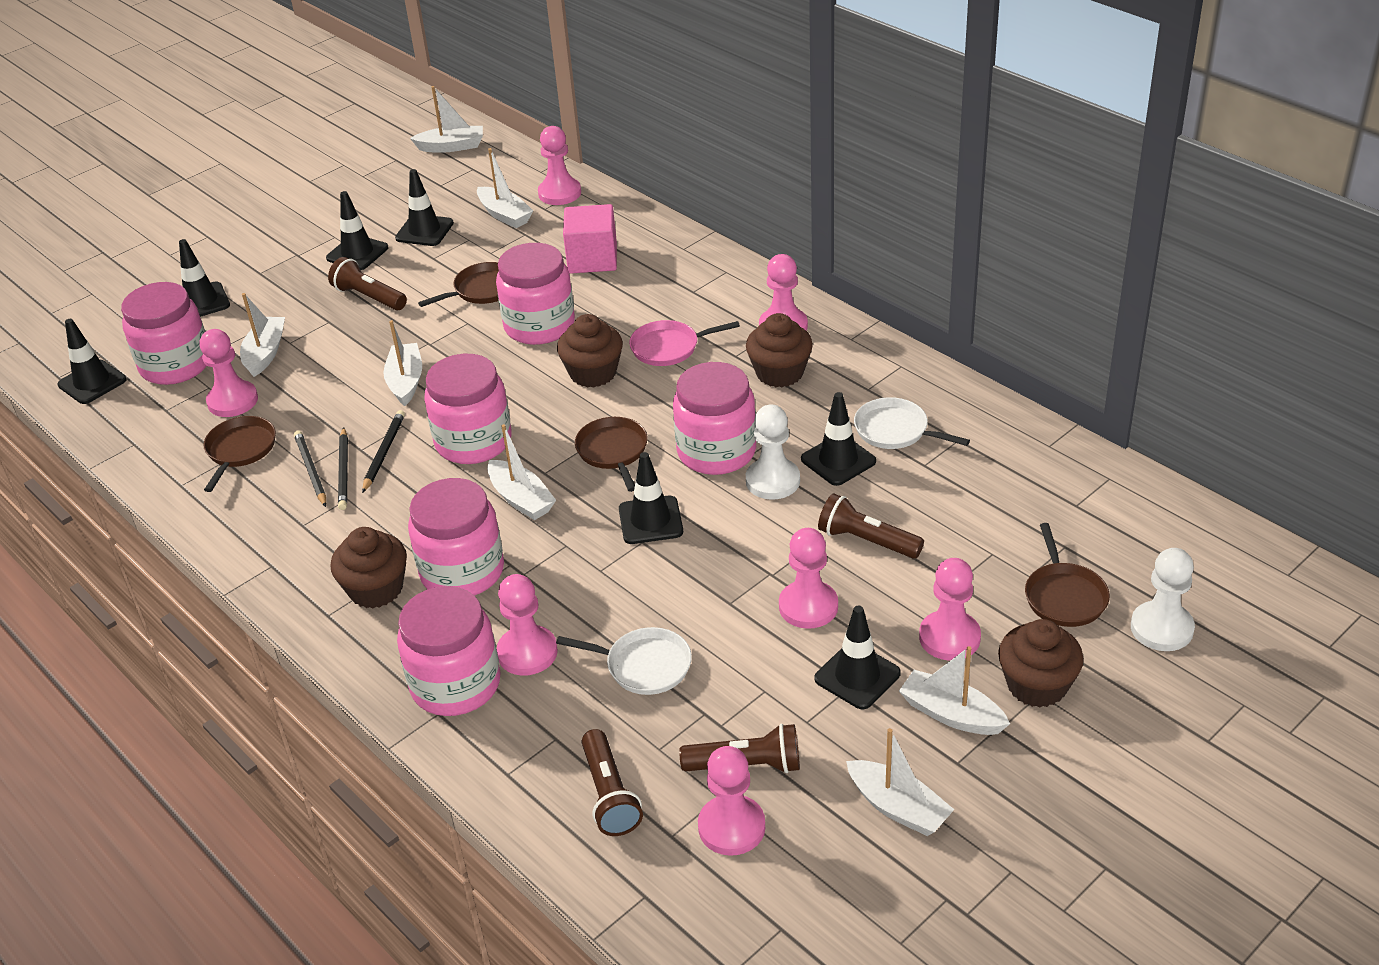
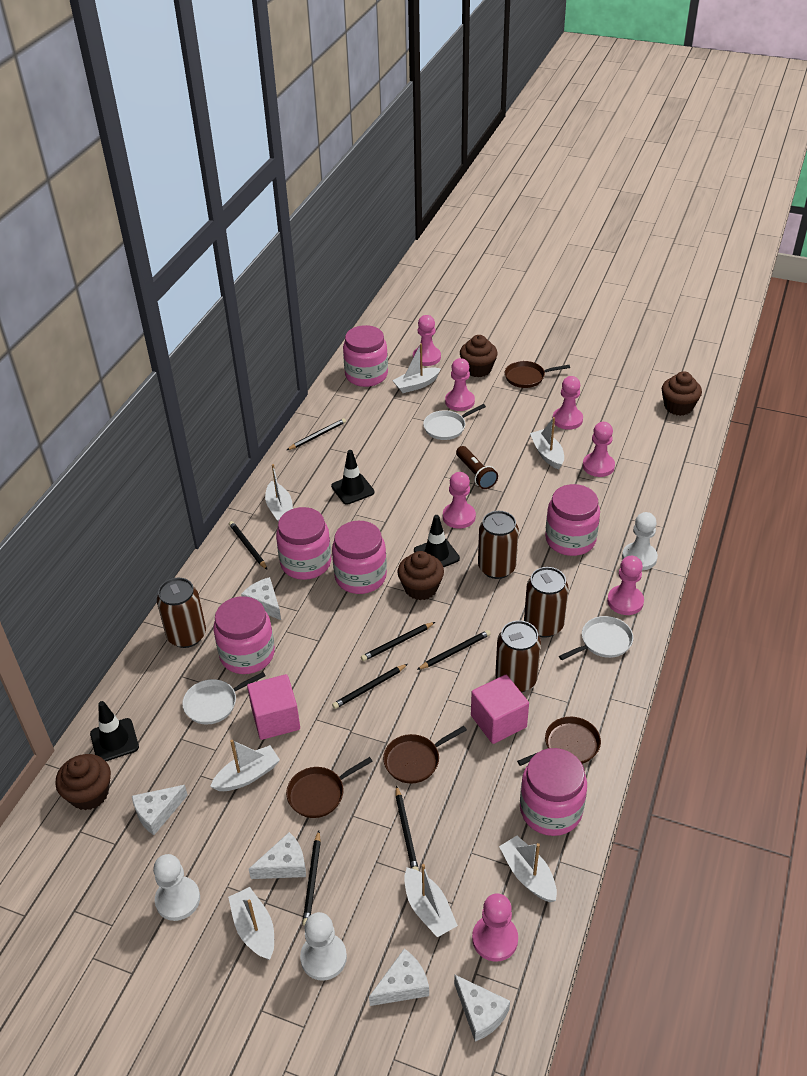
black pencil: [294,430,326,507] [338,427,348,510] [362,410,405,493] = 3 -> [229,521,267,570] [287,418,346,450] [302,830,321,926] [332,664,408,709] [361,622,435,661] [396,785,419,871] [417,630,491,670] = 7
black traffic cone: [58,319,126,404] [179,239,230,317] [326,191,389,270] [395,169,454,246] [619,452,683,544] [801,392,876,486] [814,606,901,709] = 7 -> [90,701,139,761] [331,450,374,505] [414,515,460,568] = 3
brown can: none = 0 -> [157,578,206,648] [478,511,519,579] [495,620,541,693] [524,567,569,638] = 4
brown flashlight: [328,257,407,311] [582,729,643,836] [679,724,800,773] [818,493,924,559] = 4 -> [456,446,498,489] = 1
pink cube: [563,204,617,274] = 1 -> [247,674,300,740] [471,675,529,744] = 2
pink pan: [629,320,740,366] = 1 -> none = 0
white cheese: none = 0 -> [132,785,188,835] [241,577,281,620] [249,832,306,879] [369,948,429,1006] [454,974,510,1042] = 5
white pan: [556,627,692,695] [854,397,970,449] = 2 -> [182,672,266,724] [423,404,486,440] [559,616,633,660] = 3
white pawn: [746,405,800,500] [1131,548,1195,651] = 2 -> [153,854,200,921] [300,912,347,981] [622,512,658,570] = 3

